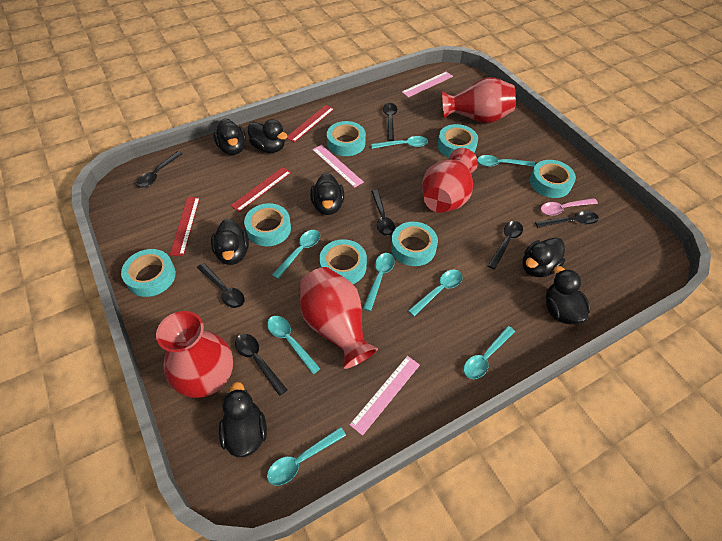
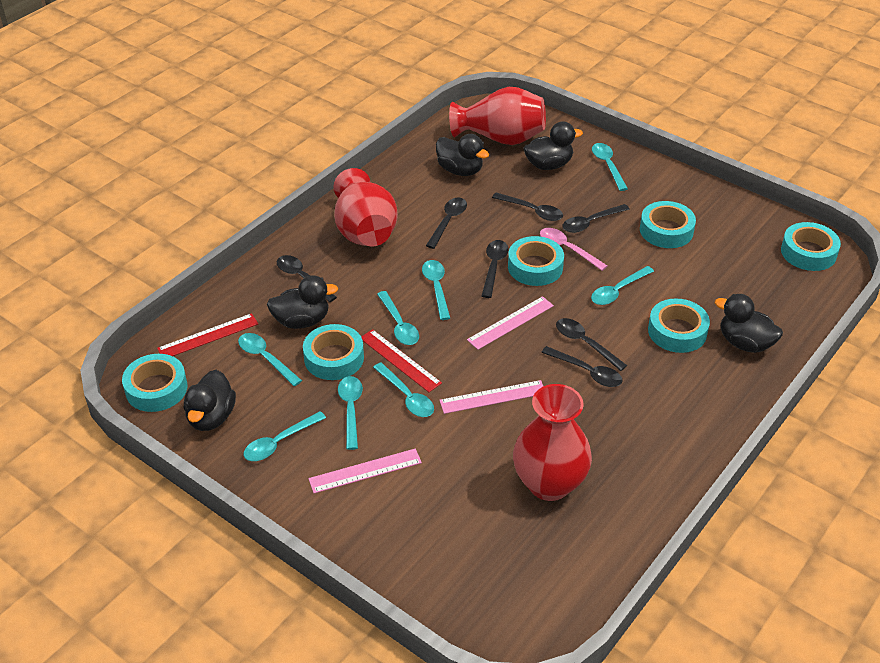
black duck: [211,219,249,265] [213,118,246,155] [219,382,267,457] [248,119,288,153] [310,173,344,215] [523,238,565,277] [546,266,590,324] = 7 -> [184,370,236,431] [267,275,338,329] [436,134,489,176] [524,121,583,170] [715,294,783,353] = 5
red ruler: [170,197,200,256] [230,167,291,212] [286,105,334,142] = 3 -> [157,313,258,356] [361,329,442,392] = 2
red vase: [156,311,233,398] [300,267,378,369] [422,148,478,213] [442,77,516,123] = 4 -> [333,168,398,246] [449,87,546,145] [513,384,592,501] = 3
turquoise tape: [121,249,176,297] [244,203,291,246] [319,239,367,284] [327,121,366,156] [391,222,438,266] [437,124,478,158] [530,160,576,198] = 7 -> [122,354,188,412] [303,324,364,380] [508,236,564,286] [640,201,696,248] [648,298,710,353] [781,222,841,271] = 6

